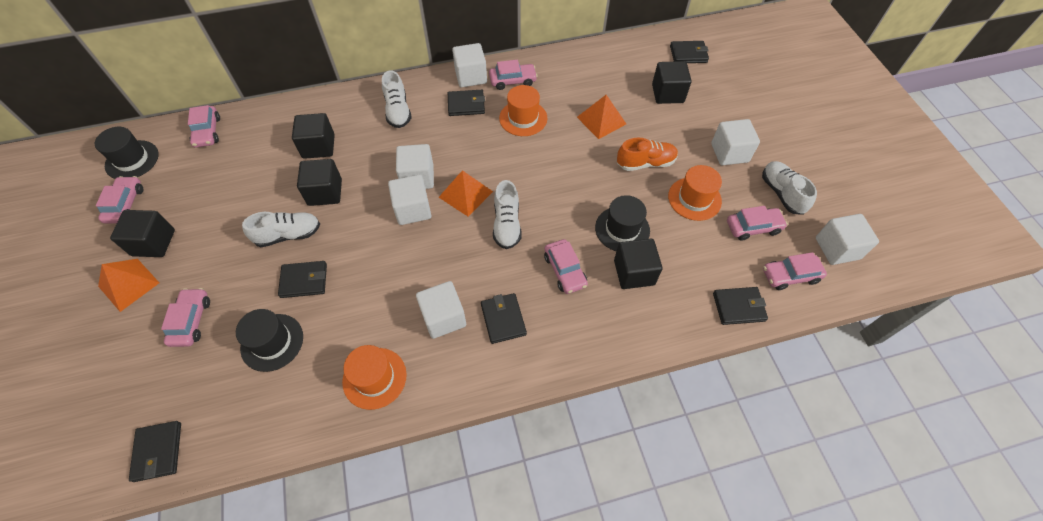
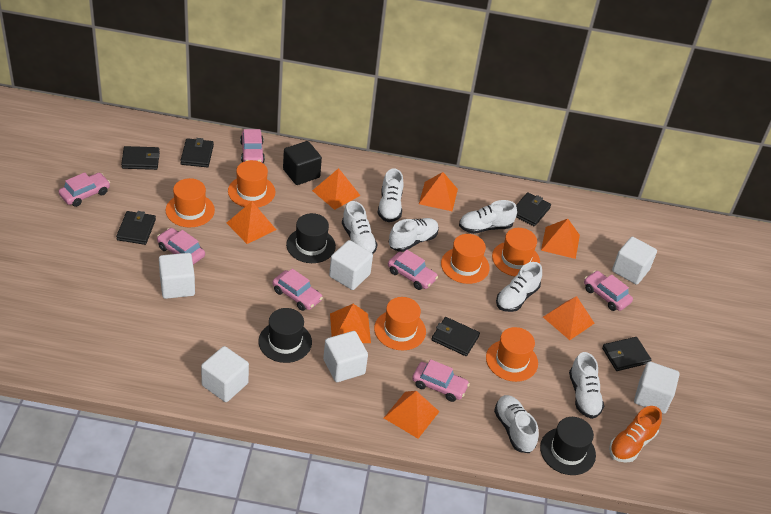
black cube: [110,210,175,257] [292,113,335,159] [297,159,342,206] [614,239,662,289] [652,61,692,104] = 5 -> [283,141,322,185] = 1
orange hat: [342,345,407,410] [499,85,547,136] [668,165,722,221] = 3 -> [166,178,215,227] [228,160,275,207] [374,297,426,350] [441,234,490,284] [486,327,538,382] [492,228,540,276] = 6
orange pyramid: [98,259,159,312] [438,170,493,217] [577,95,626,139] = 3 -> [227,201,276,244] [312,168,361,210] [330,304,371,343] [384,391,439,438] [419,172,458,211] [541,219,580,259] [543,296,595,340] = 7
white shoe: [242,212,320,247] [382,70,412,128] [493,180,522,249] [762,161,817,215] = 4 -> [342,201,378,254] [378,168,404,222] [389,218,439,252] [459,200,517,234] [494,395,539,453] [496,262,542,312] [569,352,604,419] = 7

